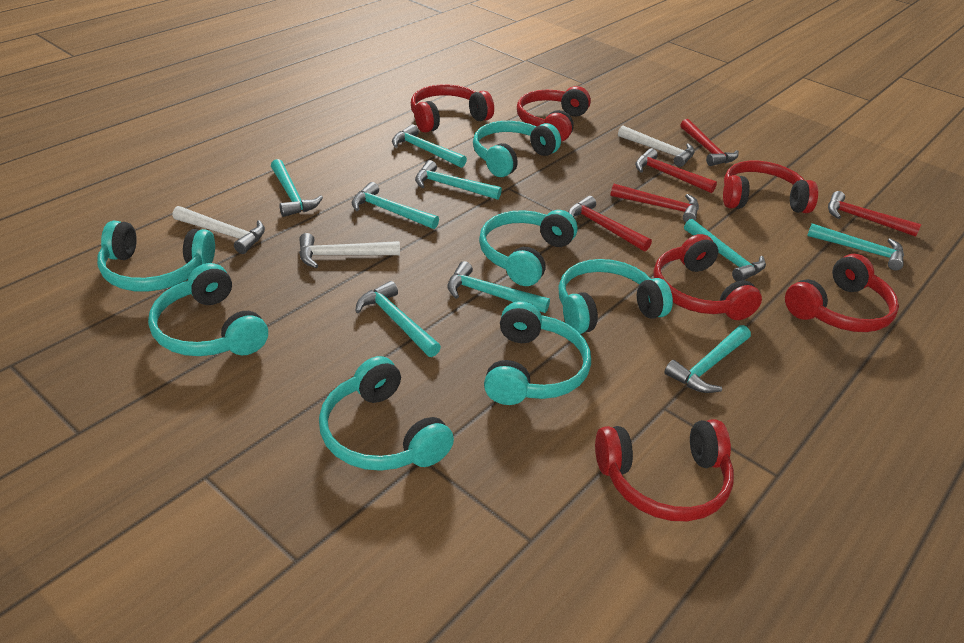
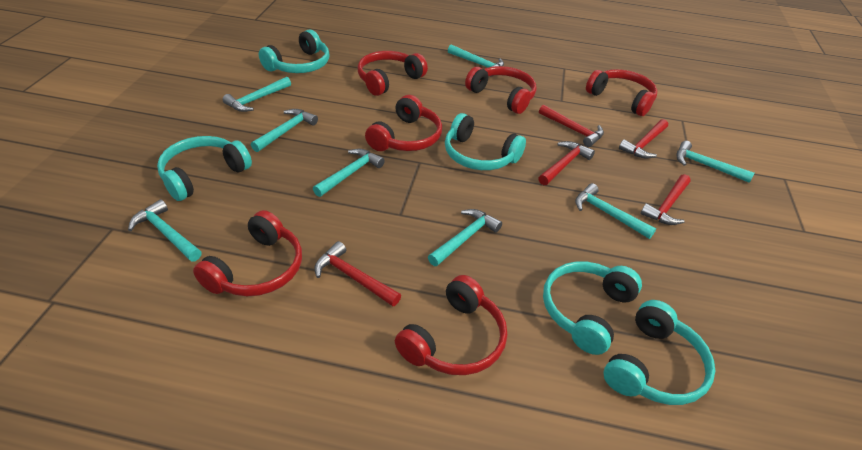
turquoise hammer: [271,159,323,217] [352,182,439,229] [356,281,441,357] [392,124,467,168] [415,160,502,200] [447,261,550,313] [664,325,751,393] [684,219,766,281] [807,223,904,271] = 9 -> [128,199,202,262] [222,77,291,112] [251,109,318,152] [313,149,385,197] [428,209,502,266] [448,44,504,76] [575,183,656,239] [676,141,754,183] = 8
turquoise headphones: [97,221,215,292] [148,263,268,356] [319,356,454,471] [473,121,561,177] [479,210,577,286] [484,301,591,405] [558,259,673,334] = 7 -> [157,136,252,201] [259,30,329,73] [445,113,526,170] [543,261,642,355] [604,300,715,405] = 5
white hammer: [172,206,265,254] [299,233,400,268] [618,125,695,167] = 3 -> none = 0

